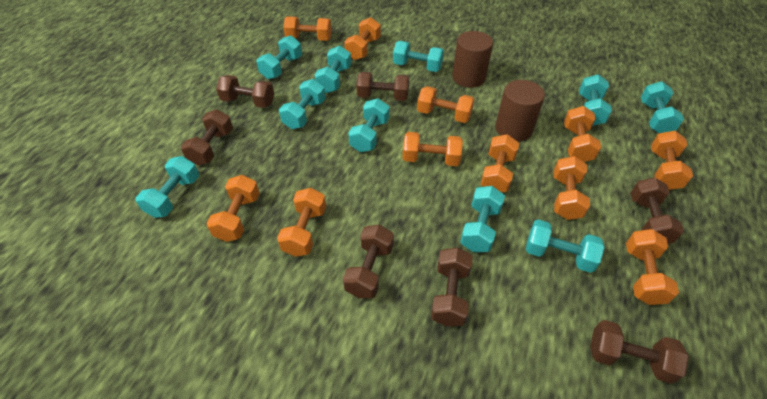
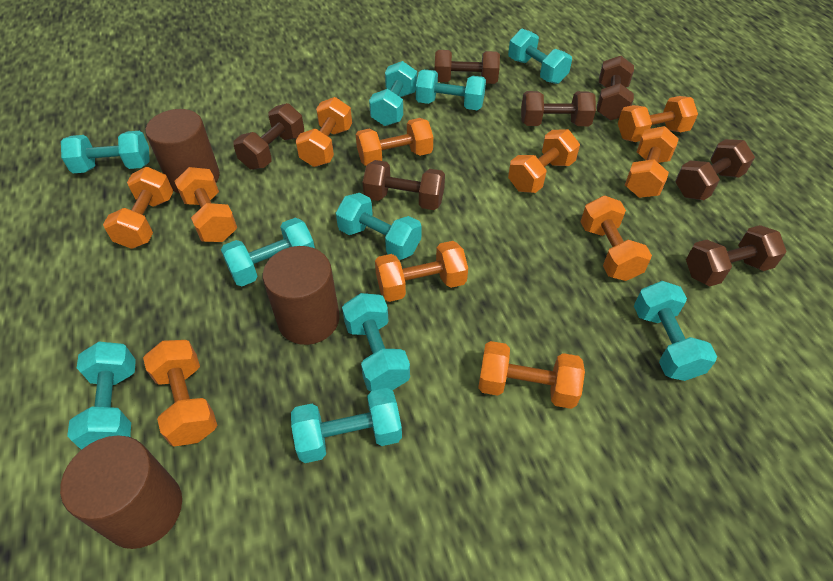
brown cylinder: [452,31,493,88] [495,80,545,142] = 2 -> [60,436,182,549] [145,109,220,194] [263,246,340,345] = 3

